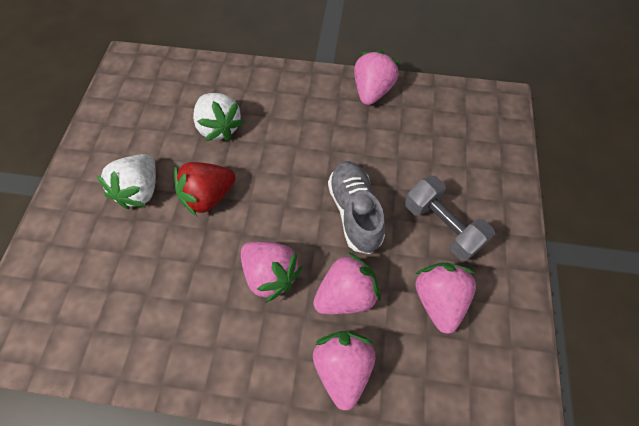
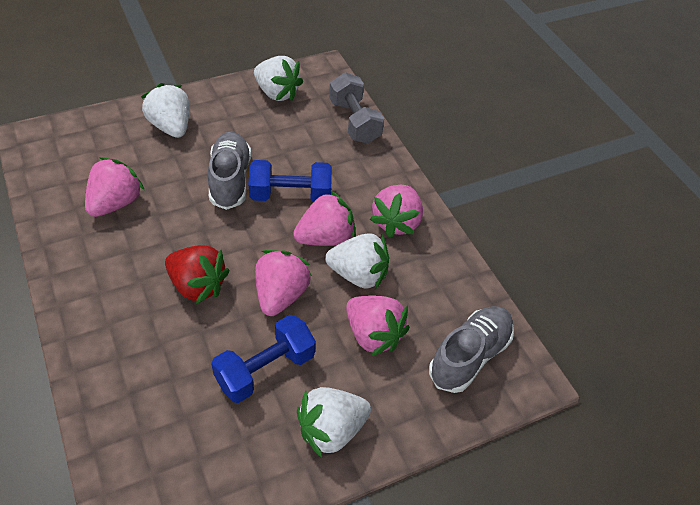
blue dumbbell: none = 0 -> [211,315,316,403] [249,160,332,202] = 2
grey shoe: [328,161,385,254] = 1 -> [208,132,251,210] [429,306,514,393] = 2
white strawberry: [96,154,156,209] [193,93,244,141] = 2 -> [141,83,190,138] [254,56,303,101] [297,387,371,458] [325,233,389,289] = 4

